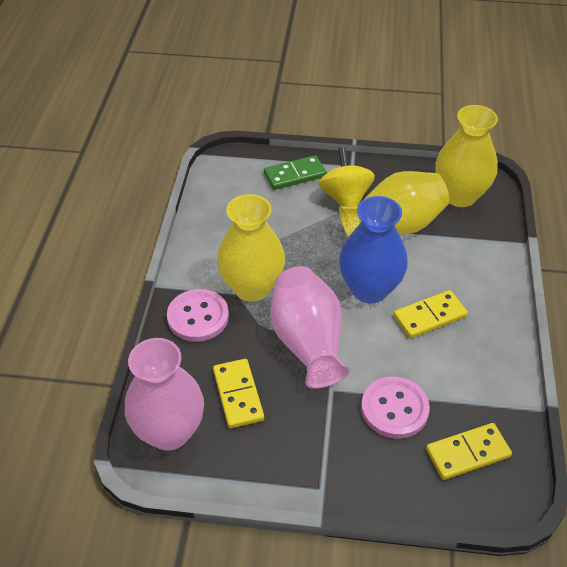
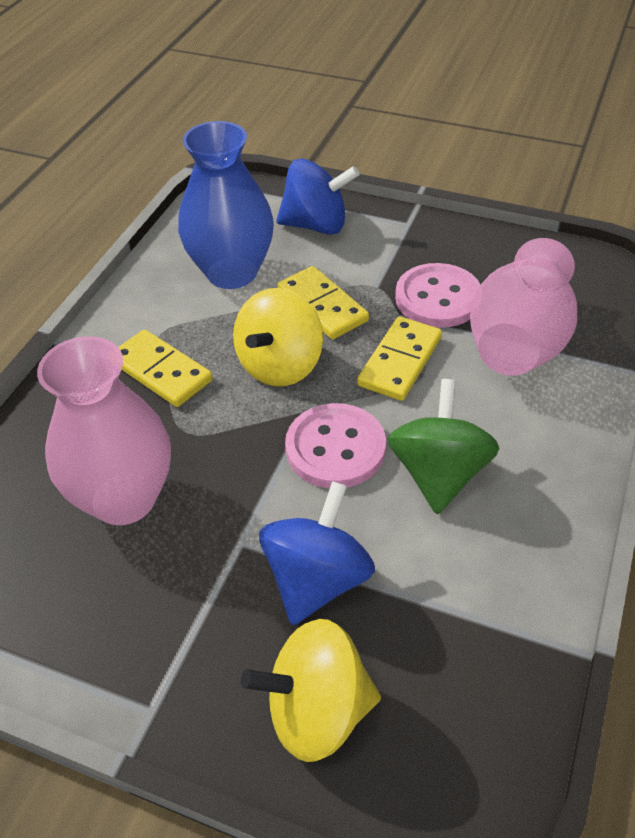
blue spinning top: none = 0 -> [259,481,375,625] [276,159,359,235] = 2
green domino: [264,155,327,190] = 1 -> none = 0
green spinning top: none = 0 -> [388,379,499,514] = 1
yellow spinning top: [318,147,375,207] = 1 -> [233,288,323,386] [241,619,381,762] = 2
yellow vase: [217,194,285,302] [339,171,449,237] [435,105,498,207] = 3 -> none = 0

